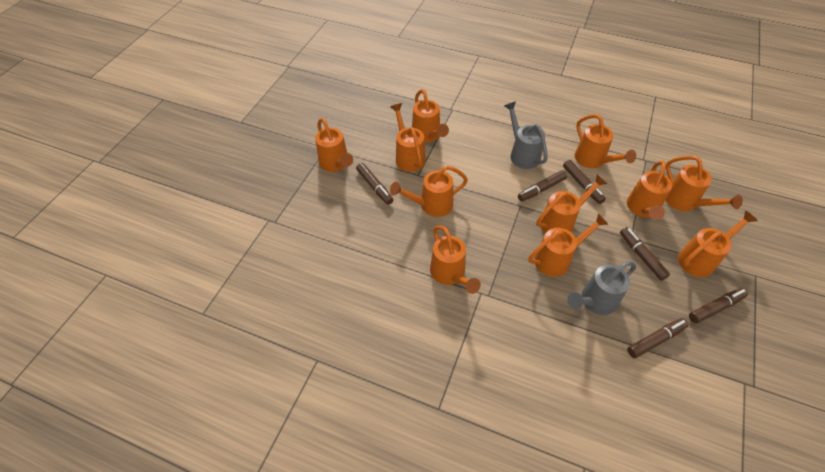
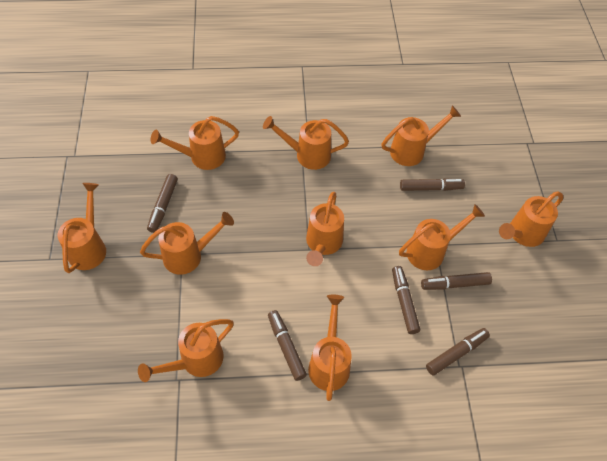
grey watering can: [504,101,548,169] [567,261,636,315] = 2 -> none = 0
orange watering can: [315,118,353,172] [390,103,426,172] [390,166,468,217] [412,89,449,143] [430,225,481,294] [528,213,609,277] [536,175,607,234] [574,114,636,168] [627,161,672,220] [665,156,743,211] [678,210,758,277] = 11 -> [58,183,106,273] [138,319,234,382] [140,212,234,275] [151,116,239,170] [263,116,349,170] [306,192,344,266] [308,295,352,401] [381,105,461,166] [399,204,485,270] [499,191,563,247] = 10

